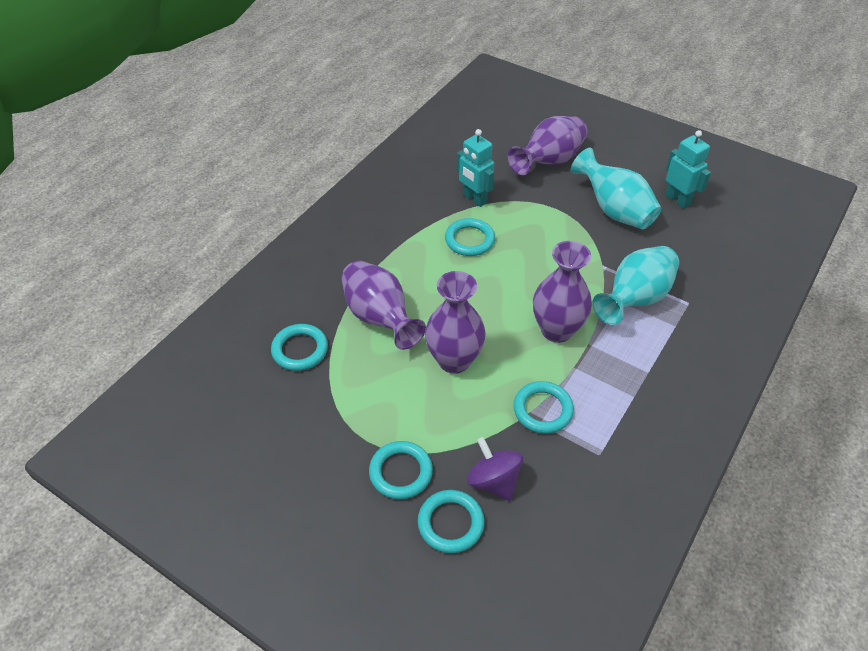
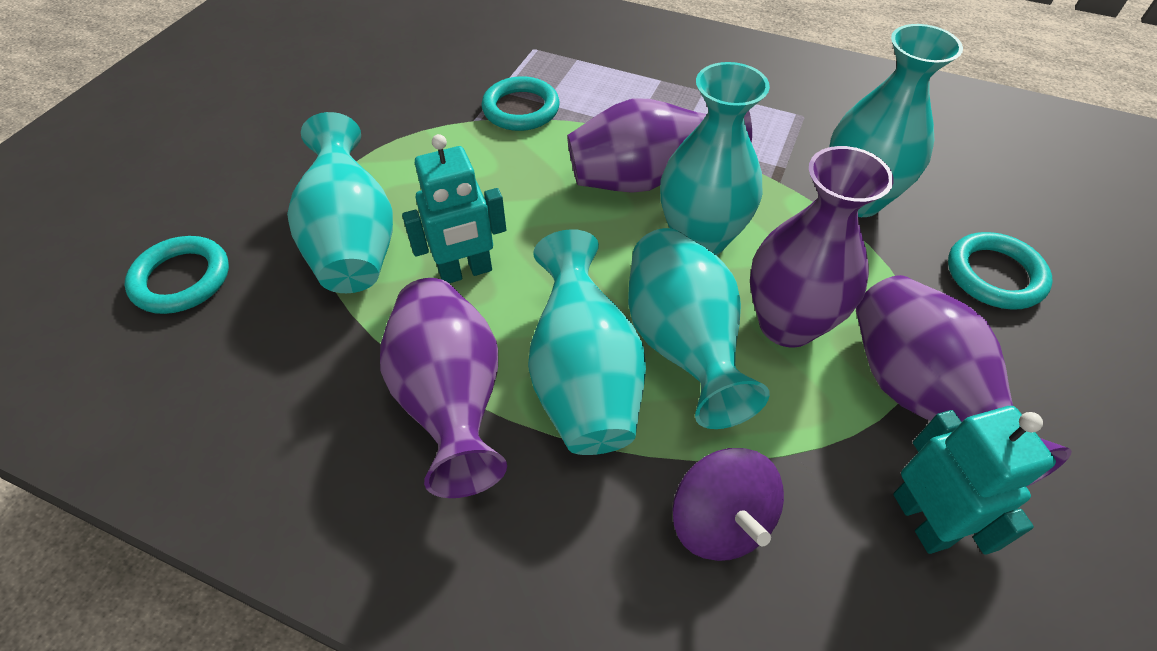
turquoise ring: [271,324,328,371] [369,441,433,499] [418,490,484,553] [445,218,495,256] [513,381,574,434] = 5 -> [124,236,229,314] [481,76,560,131] [948,232,1053,310] = 3
turquoise vase: [571,148,662,229] [592,246,679,325] = 2 -> [287,112,393,293] [528,229,646,455] [628,228,770,429] [660,62,770,256] [829,24,963,217] = 5

